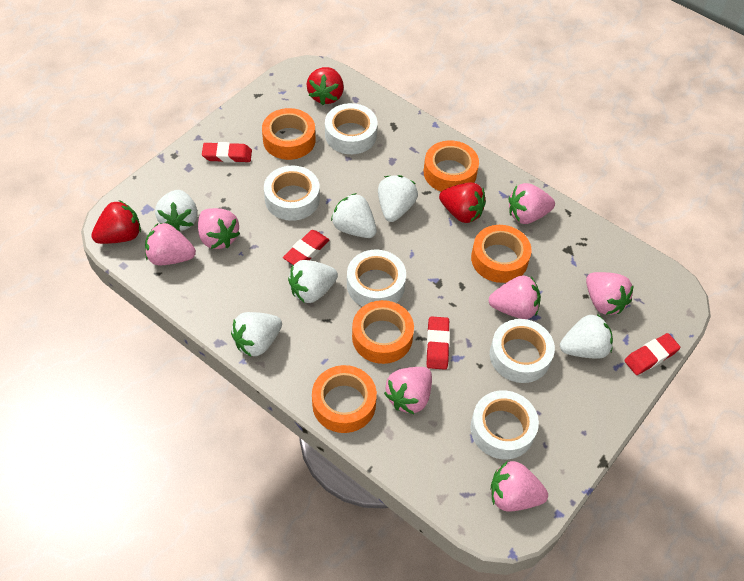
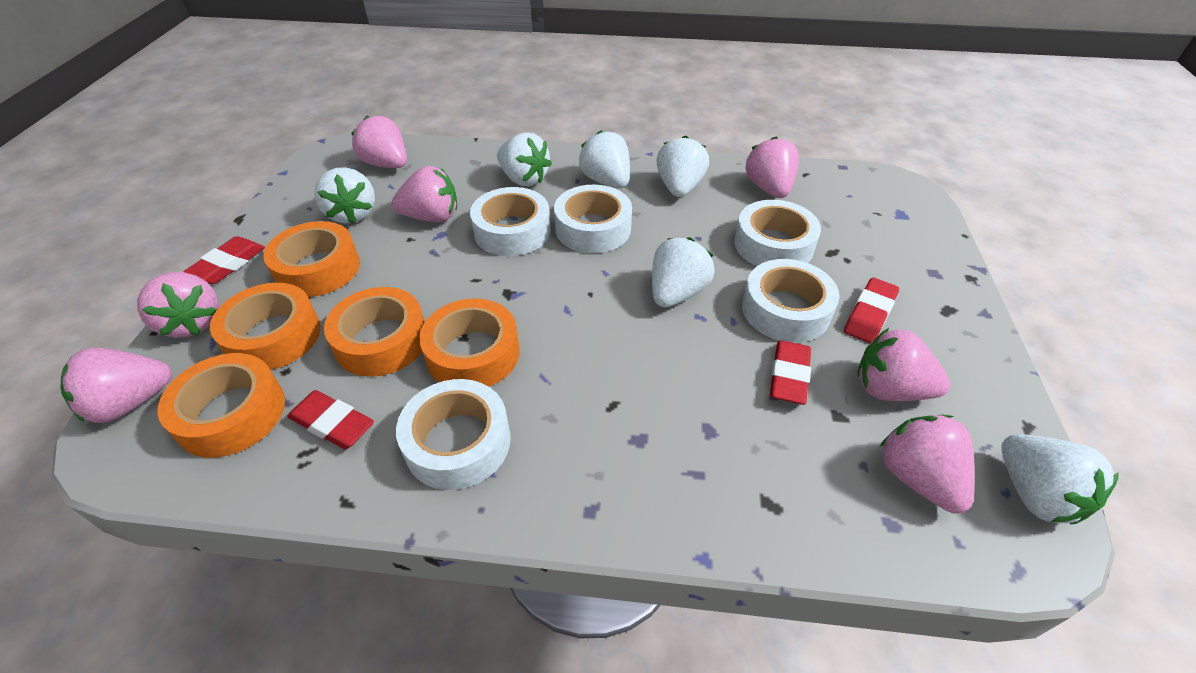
red strawberry: [91,200,141,244] [306,67,344,105] [439,183,486,223] = 3 -> none = 0

